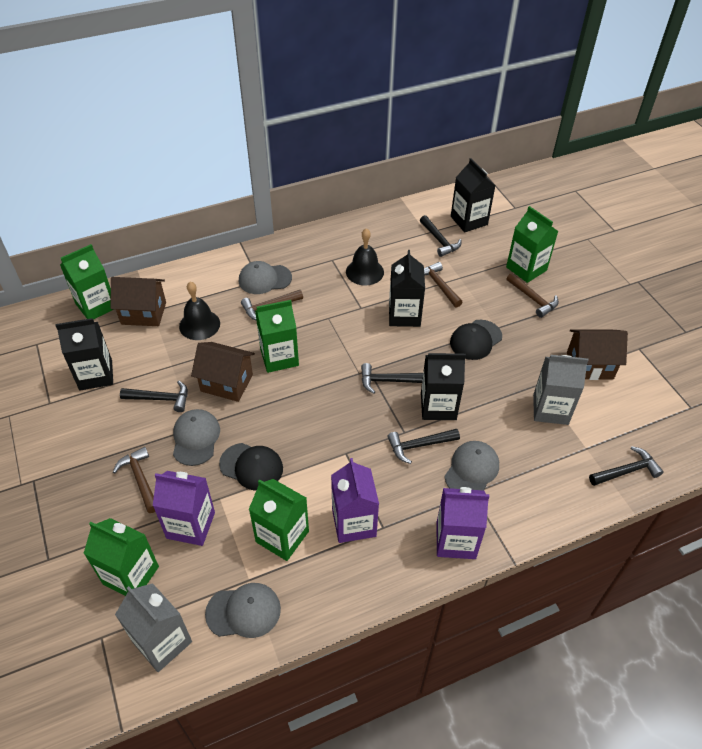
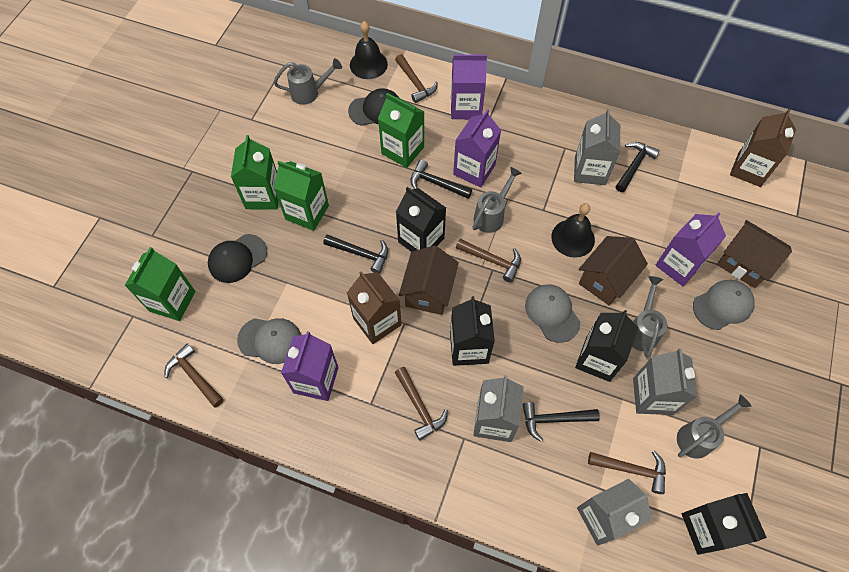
black hammer: [120,381,188,412] [361,363,423,394] [387,429,460,464] [420,215,462,257] [589,446,664,486] = 5 -> [323,234,388,274] [410,159,472,199] [522,402,600,442] [616,142,660,192] = 4
brown carton: none = 0 -> [347,271,402,344] [730,109,796,187] = 2
brown hammer: [113,447,155,513] [241,290,303,320] [424,262,463,308] [506,273,559,318] = 4 -> [165,343,224,408] [395,54,438,103] [395,367,448,441] [456,239,521,283] [588,450,666,494] = 5
green carton: [60,244,114,319] [83,518,159,596] [249,479,309,561] [255,300,299,373] [506,206,559,283] = 5 -> [124,247,195,321] [231,135,279,210] [274,161,329,231] [378,93,424,168] = 4
grey cap: [173,409,220,466] [205,583,281,638] [239,261,292,294] [444,441,499,490] = 4 -> [237,318,301,364] [525,284,580,343] [693,280,755,330] = 3
grey carton: [115,583,192,672] [533,355,589,425] = 2 -> [474,375,524,442] [574,109,620,185] [577,479,653,546] [633,348,697,415] = 4
grey watering can: none = 0 -> [273,58,342,105] [473,167,522,233] [632,276,667,358] [677,395,752,459] = 4
purple carton: [153,471,215,546] [331,458,379,543] [437,487,489,559] = 3 -> [281,331,339,401] [451,54,487,119] [453,109,501,188] [655,212,726,286] = 4

